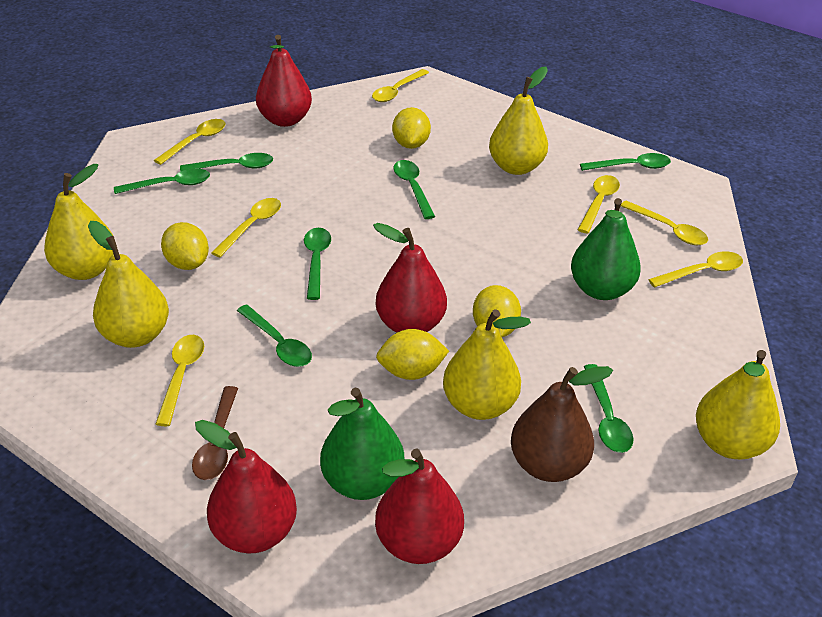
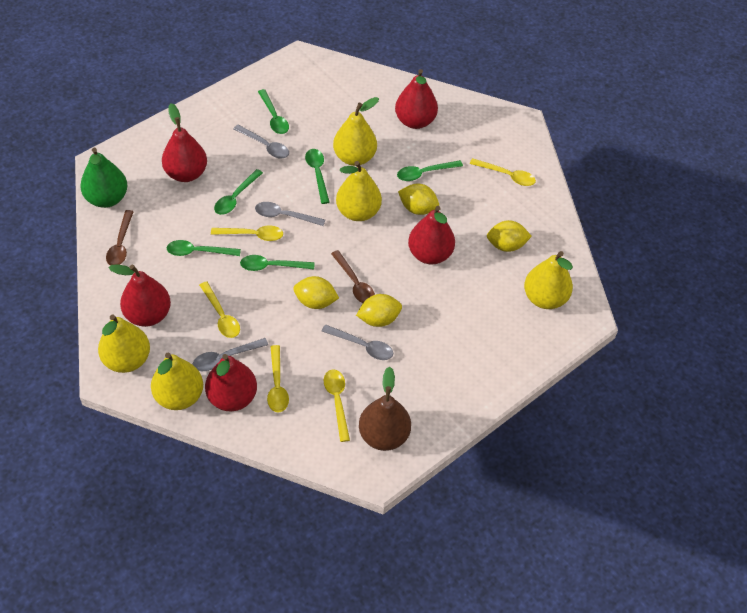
brown spoon: [192,386,238,480] = 1 -> [106,210,134,266] [331,250,375,303] = 2
green pear: [320,388,404,500] [571,198,641,300] = 2 -> [80,148,128,208] = 1
green spoon: [114,169,210,194] [180,153,273,172] [237,304,312,367] [304,228,331,300] [393,160,435,219] [580,153,671,171] [584,364,633,453] = 7 -> [166,240,241,256] [214,169,263,215] [240,255,314,271] [258,89,289,134] [305,149,330,204] [397,160,463,181] = 6
grey spoon: none = 0 -> [193,338,268,371] [233,125,289,159] [255,202,325,226] [322,325,393,360] = 4
red pear: [195,420,297,553] [256,35,312,127] [373,223,447,333] [375,449,464,564] = 4 -> [109,264,171,327] [162,103,207,182] [205,354,257,411] [395,69,438,129] [408,206,455,265] = 5
yellow spoon: [154,119,226,165] [156,335,204,426] [211,198,281,257] [372,69,429,102] [578,175,620,233] [621,201,708,245] [648,251,743,288] = 7 -> [199,281,240,338] [211,226,283,241] [267,345,289,413] [324,370,350,442] [470,158,536,186] = 5

